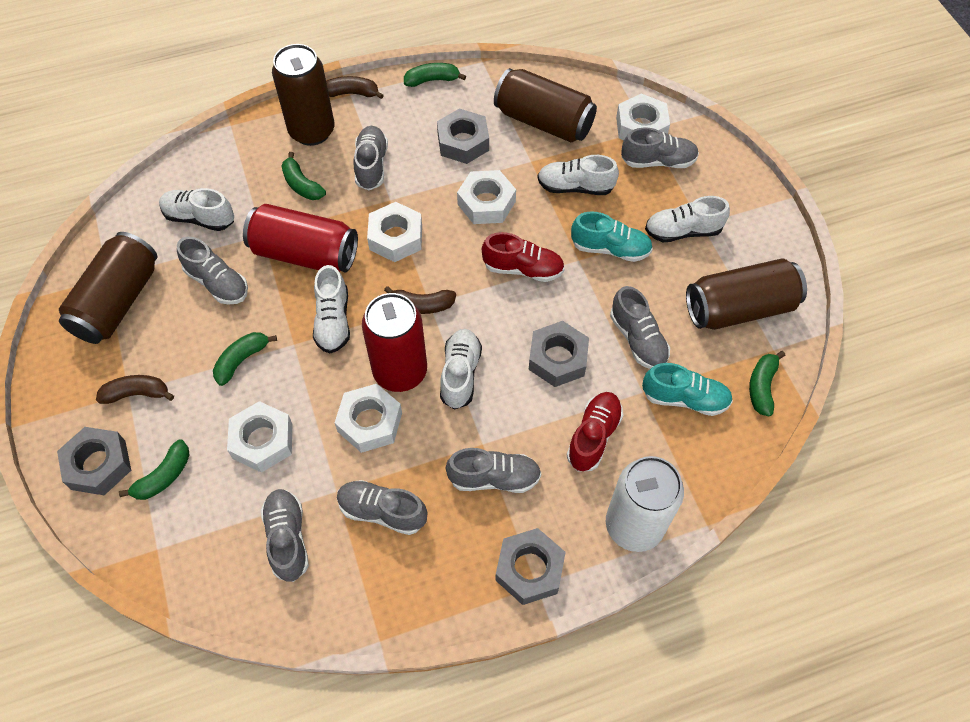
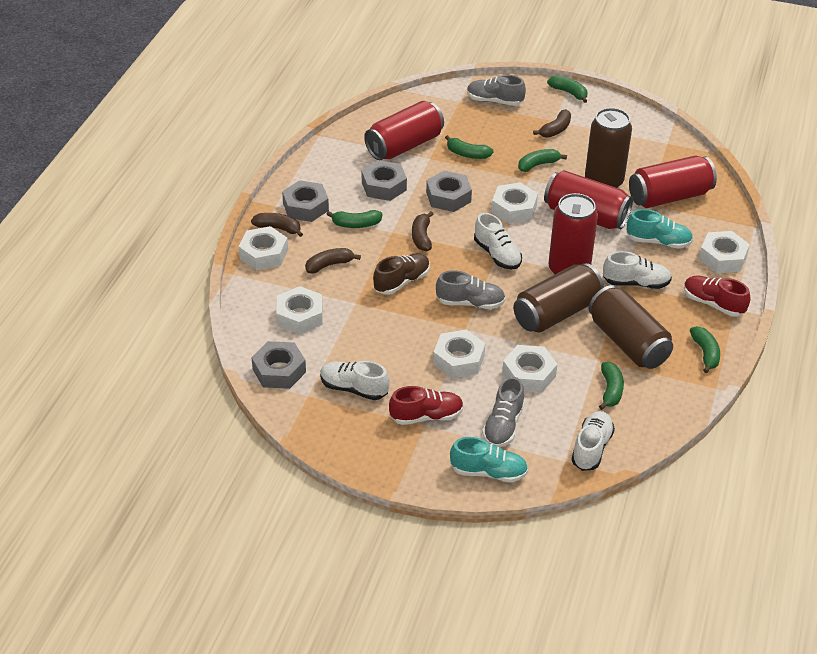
brown banana: [96,375,174,404] [326,76,384,99] [384,286,456,314] = 3 -> [251,213,303,237] [305,248,361,274] [412,211,433,251] [533,109,571,138] = 4
brown can: [59,232,158,344] [272,44,334,146] [494,68,597,142] [686,258,807,330] = 4 -> [513,263,604,332] [585,108,632,188] [588,285,673,369] = 3
brown shoe: none = 0 -> [373,253,430,295] = 1
green banana: [119,439,189,500] [213,332,277,386] [281,152,326,200] [404,63,466,87] [749,351,785,417] = 5 -> [326,210,382,228] [445,135,494,159] [518,149,567,172] [547,76,588,103] [599,362,624,410] [690,326,720,373] = 6
grey shoe: [177,237,248,304] [261,489,309,582] [337,480,427,535] [353,126,388,190] [446,448,541,493] [610,286,670,369] [621,127,699,168] = 7 -> [436,270,506,309] [467,75,526,106] [482,377,525,447] = 3
red can: [243,204,358,272] [362,293,427,392] = 2 -> [364,101,444,160] [544,170,633,229] [549,193,598,275] [629,156,717,208] = 4
white can: [606,456,684,552] = 1 -> none = 0
white nut: [227,401,292,473] [335,384,402,453] [367,202,422,262] [457,170,516,224] [616,94,670,140] = 5 -> [239,226,288,270] [276,286,323,334] [433,329,485,378] [491,182,538,224] [502,345,557,393] [699,231,750,273] = 6
white shoe: [159,188,234,231] [313,265,350,353] [440,329,482,409] [537,155,619,195] [645,196,730,242] = 5 -> [320,361,390,400] [474,213,522,269] [571,411,615,471] [603,251,672,289] = 4

